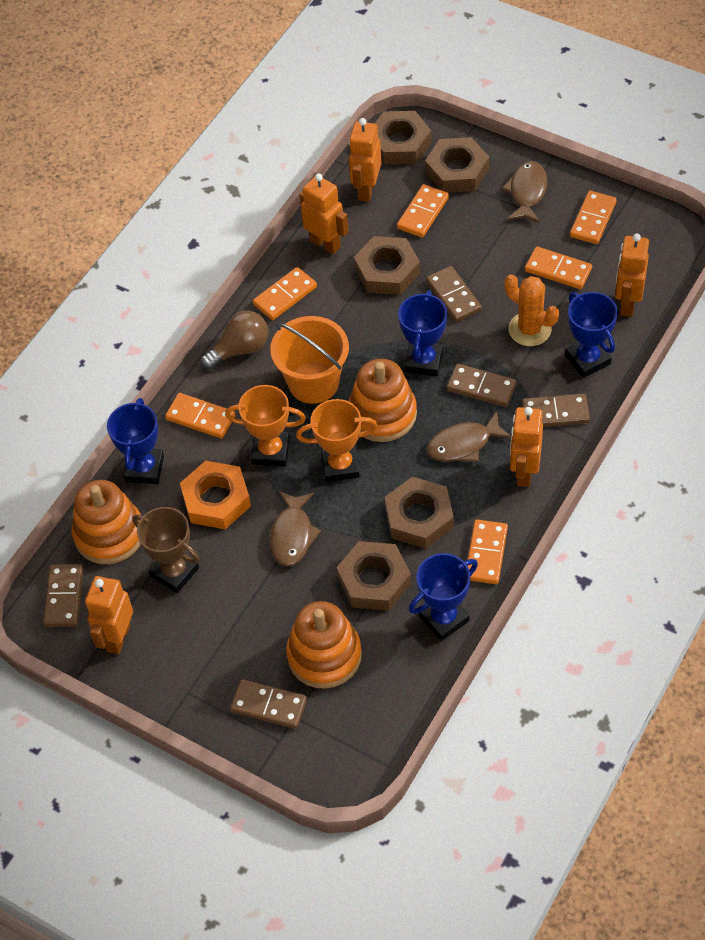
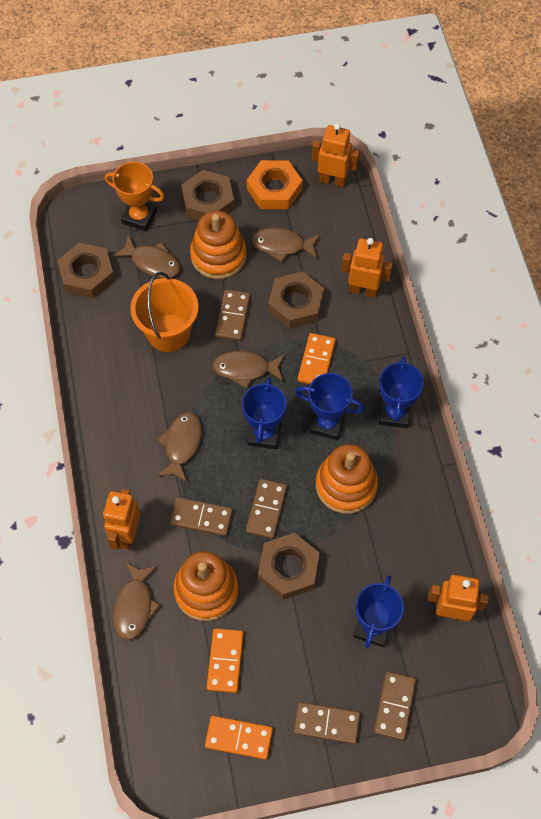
brown fish: [270,491,321,566] [427,411,511,462] [502,161,547,223] = 3 -> [113,236,181,278] [113,562,160,640] [157,412,202,482] [212,350,285,388] [251,227,320,262] = 5
brown light bulb: [201,311,268,370] = 1 -> none = 0
brown nut: [336,541,411,611] [354,236,420,295] [374,111,432,165] [385,477,454,549] [425,137,489,193] = 5 -> [58,243,115,298] [181,170,235,220] [258,533,320,600] [268,271,324,329] = 4
brown trophy: [132,507,200,593] = 1 -> none = 0
orange cactus: [505,274,559,346] = 1 -> none = 0
orange domino: [165,393,235,438] [253,267,317,320] [397,184,449,237] [468,520,508,584] [525,246,592,289] [570,191,617,244] = 6 -> [205,716,273,760] [207,628,244,693] [298,333,336,384] = 3
orange robot: [85,576,133,655] [300,173,349,255] [349,118,382,202] [510,407,543,487] [615,233,649,317] = 5 -> [103,489,141,550] [312,123,360,187] [342,238,393,297] [428,575,489,621] = 4
orange trophy: [225,385,306,466] [296,399,378,482] = 2 -> [105,162,165,231] = 1

